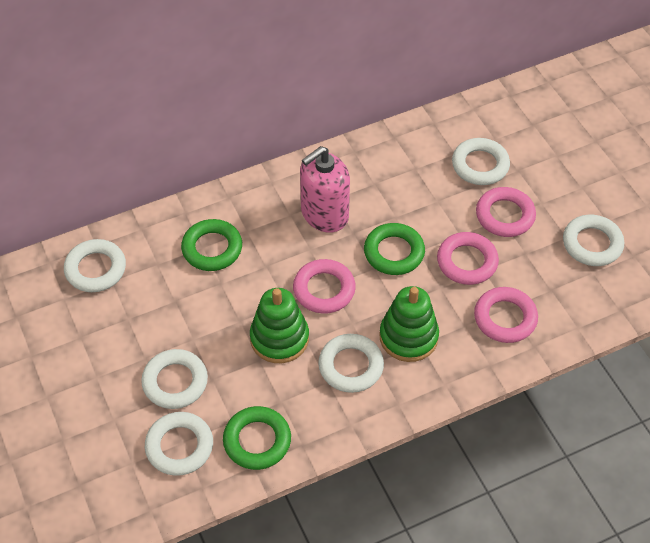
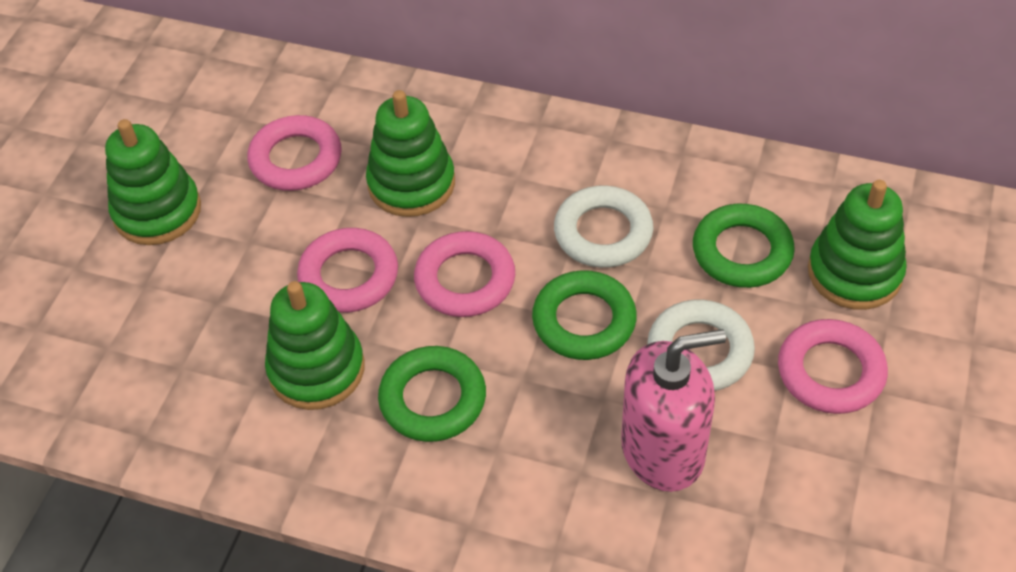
green stacking toy: [250,288,309,363] [379,286,439,362] = 2 -> [105,119,201,245] [265,281,365,410] [366,90,455,217] [808,180,907,310] = 4
white ring: [64,239,126,292] [141,349,208,409] [145,412,213,476] [318,334,384,393] [452,138,510,185] [563,215,624,266] = 6 -> [554,186,653,268] [647,300,755,391] = 2

